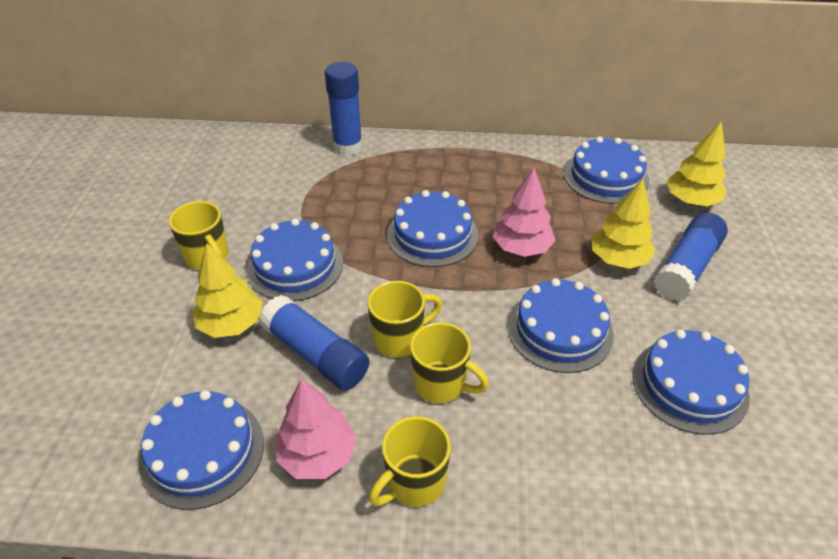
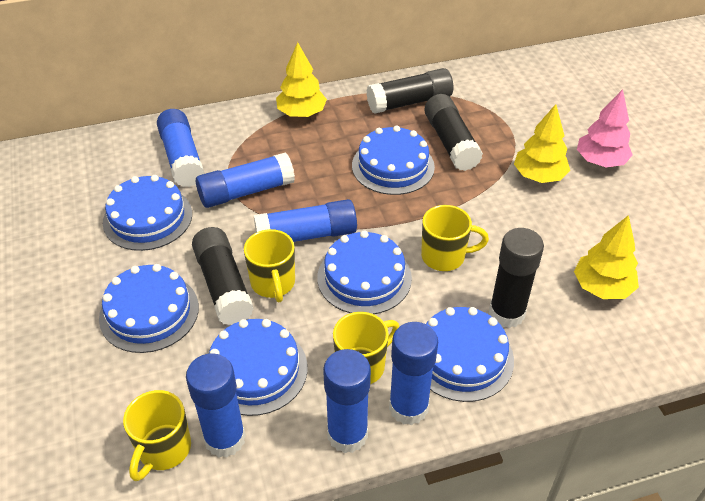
black glue stick: none = 0 -> [192,227,254,325] [366,68,453,114] [424,94,483,171] [489,228,544,328] = 4
blue glue stick: [259,295,370,390] [325,62,363,156] [654,213,728,301] = 3 -> [157,109,204,187] [186,353,246,458] [196,152,295,208] [254,199,357,242] [323,349,371,453] [389,322,438,425] = 6
pink tree: [275,379,357,479] [493,168,555,257] = 2 -> [577,89,633,167] = 1

